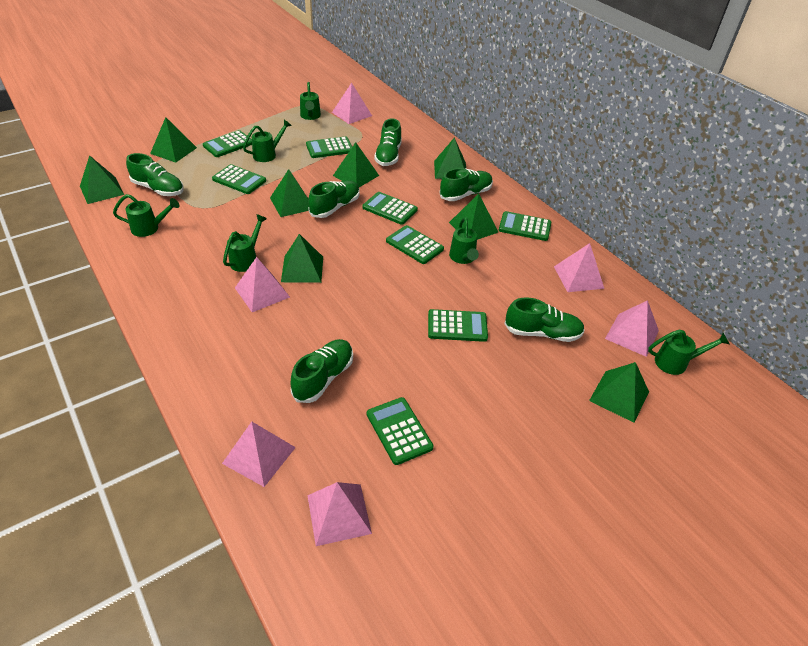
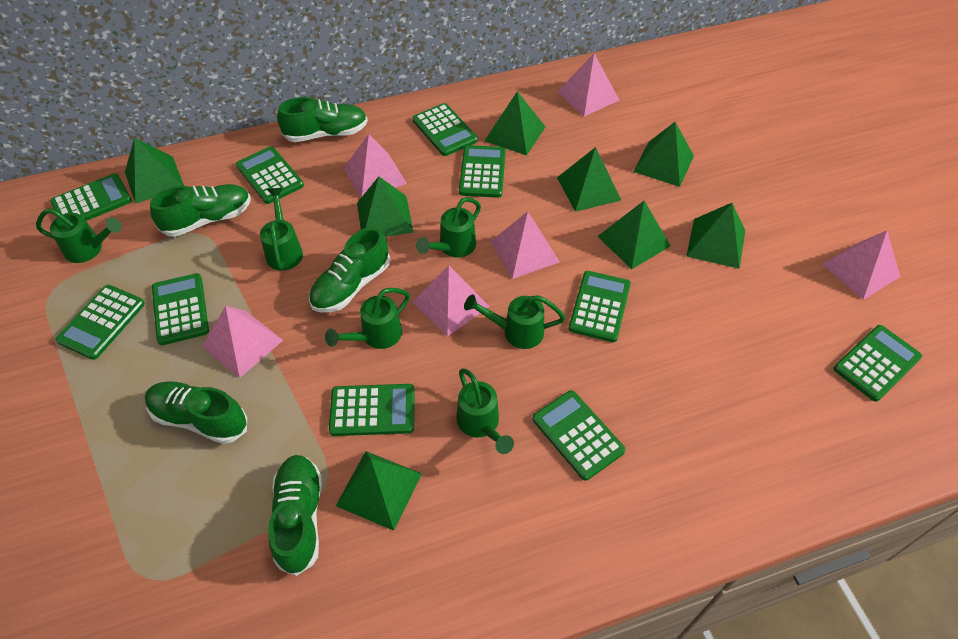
green calculator: [203,130,252,157] [212,164,266,194] [306,136,352,158] [362,192,418,225] [367,397,434,465] [386,225,444,264] [428,309,488,342] [499,211,551,241] = 8 -> [50,174,132,221] [55,285,145,360] [152,273,209,345] [236,146,304,204] [329,384,415,436] [412,103,478,156] [459,145,506,198] [533,390,626,481] [569,271,631,342] [833,325,922,402] = 10
green shoe: [126,153,184,196] [290,339,353,403] [308,180,360,218] [374,118,402,166] [439,168,493,201] [504,298,585,342] = 6 -> [145,381,247,444] [150,184,251,237] [268,455,322,576] [277,97,368,142] [309,227,390,312] = 5

